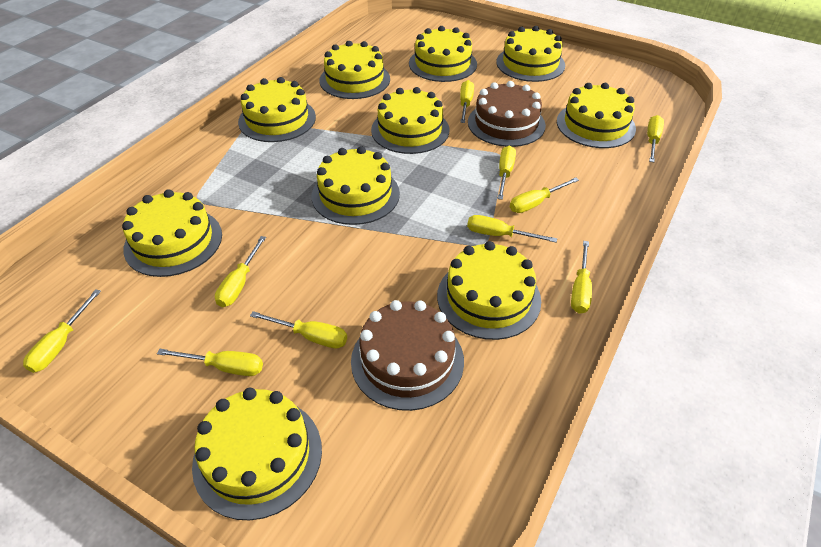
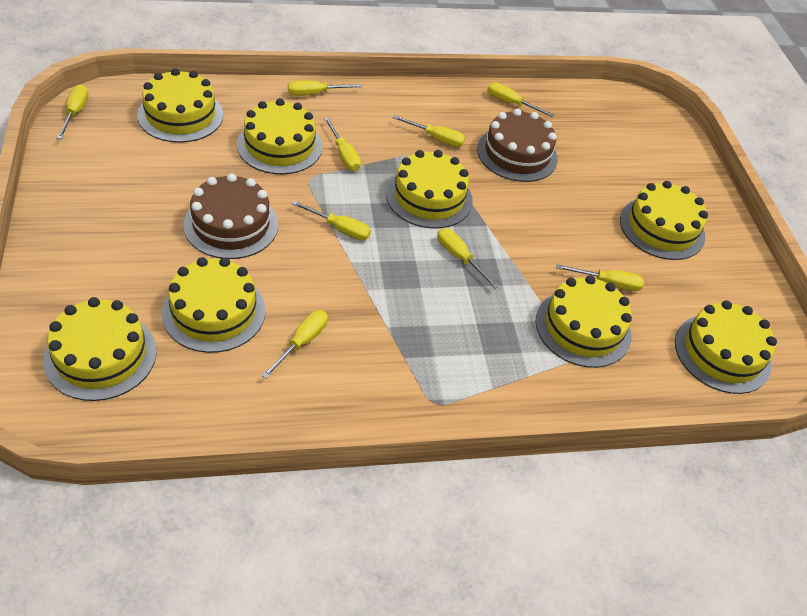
yellow cake: [122,189,222,277] [192,388,322,520] [238,77,316,142] [312,146,400,225] [320,41,390,99] [371,87,449,154] [409,26,477,82] [437,241,541,340] [496,26,565,82] [557,83,636,148] = 10 -> [43,297,156,401] [137,68,223,143] [161,257,265,353] [237,98,322,174] [386,150,473,229] [535,275,632,368] [620,181,708,260] [675,300,777,394] = 8
yellow screwdriver: [23,289,101,373] [157,349,263,376] [215,236,266,307] [250,311,347,348] [460,80,474,123] [467,215,557,242] [497,146,516,200] [510,177,579,213] [571,241,592,314] [647,115,664,162] = 10 -> [57,84,88,139] [261,310,328,379] [288,80,362,96] [292,200,371,240] [324,117,361,171] [392,115,465,147] [437,228,499,288] [487,82,554,117] [556,264,644,291] = 9

